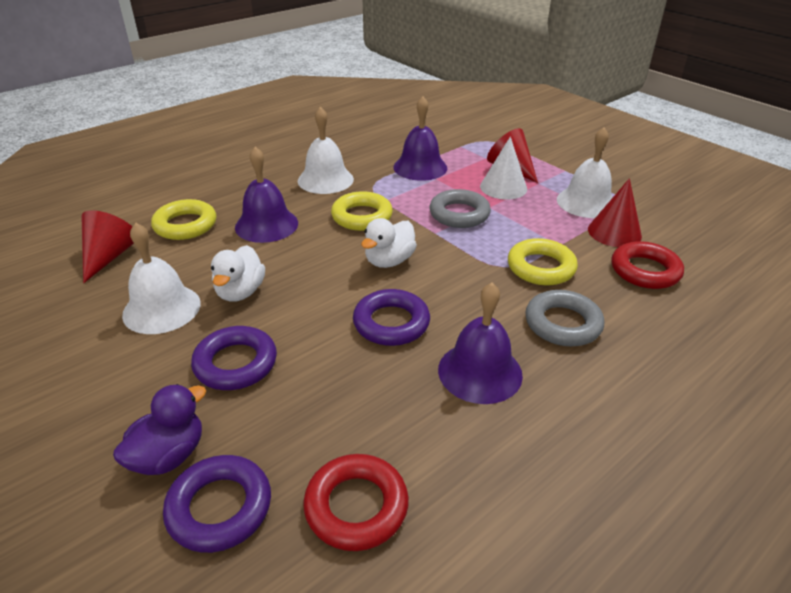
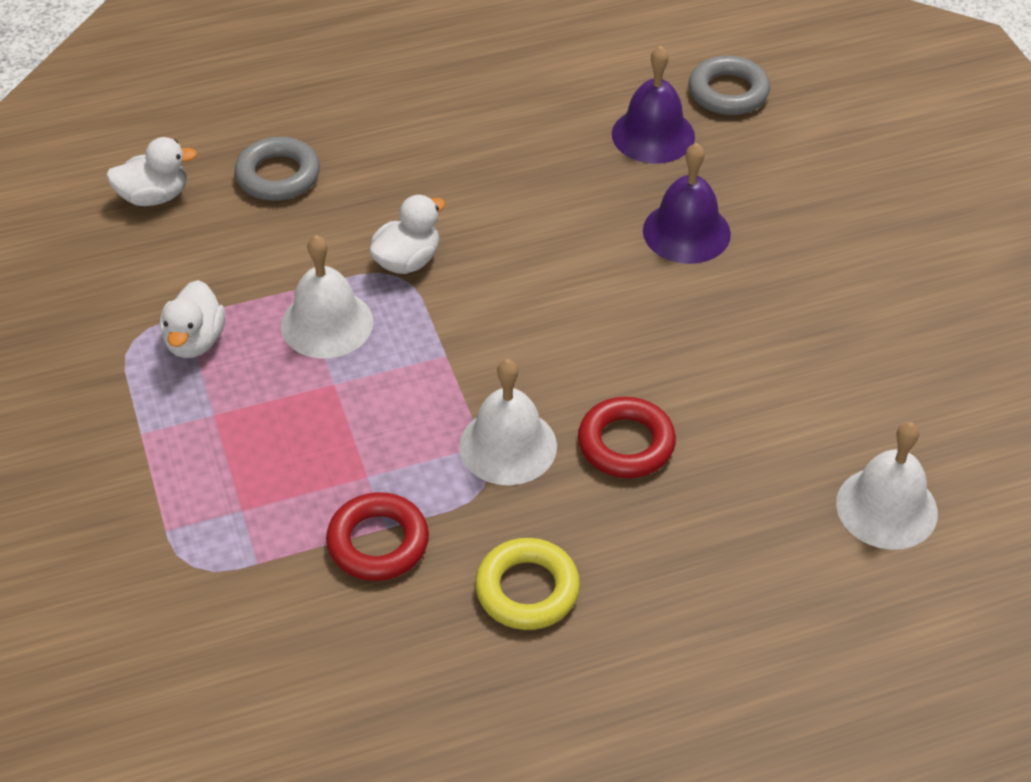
purple bell: [235,147,298,243] [394,96,447,181] [438,283,523,404] = 3 -> [612,46,695,163] [643,143,731,264] = 2
purple duck: [113,384,206,475] = 1 -> none = 0
purple ring: [163,455,271,553] [191,326,277,390] [353,289,430,346] = 3 -> none = 0
red cone: [81,210,134,283] [487,128,538,183] [588,178,642,247] = 3 -> none = 0
white cone: [480,136,527,199] = 1 -> none = 0
white duck: [211,245,265,302] [361,218,417,268] = 2 -> [106,137,197,206] [160,280,225,358] [369,195,445,274] = 3
yellow ring: [151,199,216,240] [331,191,393,231] [508,238,578,285] = 3 -> [475,538,580,630] = 1

